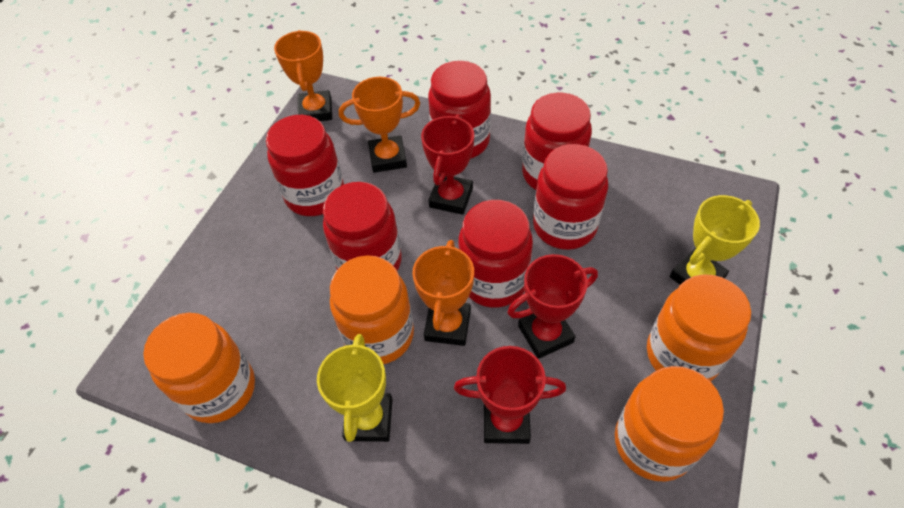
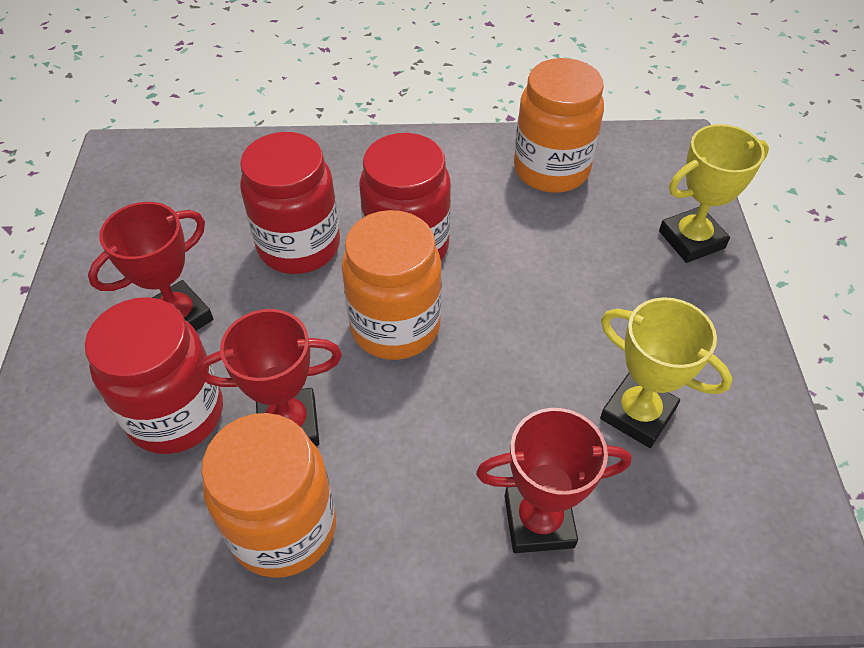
orange jar: [143,313,255,423] [330,255,414,364] [615,366,724,481] [647,274,751,381] = 4 -> [201,413,336,578] [342,210,442,360] [514,58,604,193] = 3
orange trophy: [274,30,332,121] [339,77,420,173] [412,240,474,346] = 3 -> none = 0
red jar: [266,115,344,216] [323,182,402,271] [428,61,491,159] [459,200,533,308] [522,93,592,190] [533,144,608,250] = 6 -> [85,297,223,454] [240,132,340,274] [359,133,451,260] = 3

